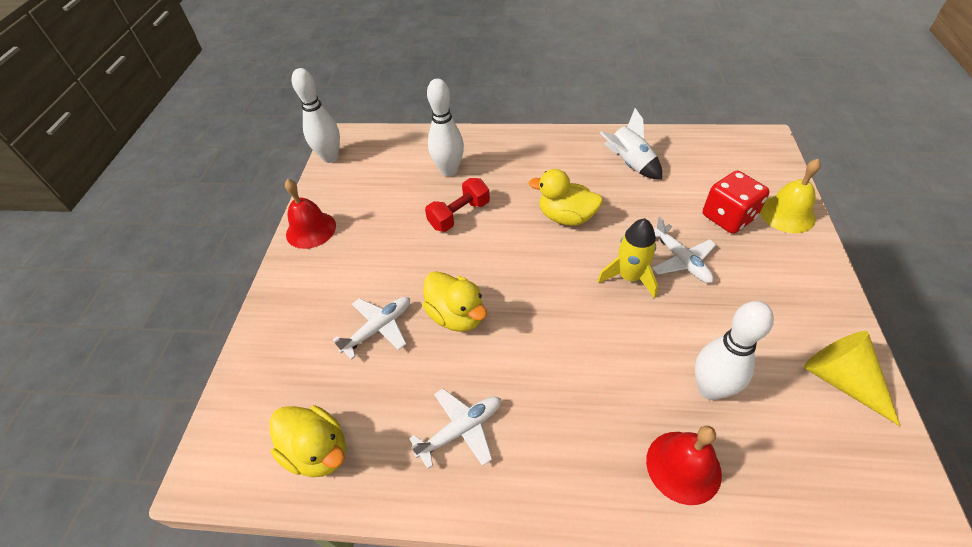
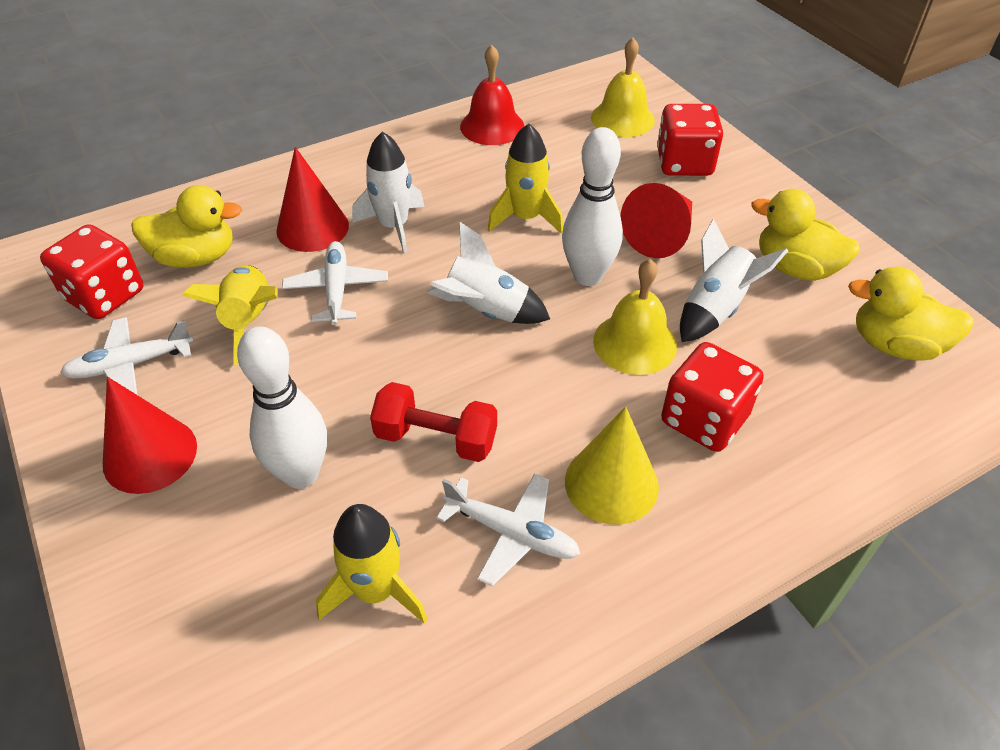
red bell: [285,179,336,249] [646,426,722,505] = 2 -> [460,45,524,145] = 1
red cone: none = 0 -> [103,377,197,494] [276,147,349,252] [621,183,692,258] = 3
red dice: [703,171,770,234] = 1 -> [40,224,143,319] [657,104,723,176] [661,342,764,452] = 3
white bowling pin: [292,68,340,163] [427,79,464,176] [695,301,774,400] = 3 -> [237,326,327,489] [562,127,623,286] = 2
white rocket: [600,108,662,180] = 1 -> [352,132,424,253] [426,222,550,324] [680,219,788,342] = 3
yellow bell: [760,159,821,233] = 1 -> [591,38,655,137] [593,259,677,375] = 2
yellow rocket: [597,218,658,298] = 1 -> [182,265,278,365] [316,504,427,624] [488,123,563,234] = 3

